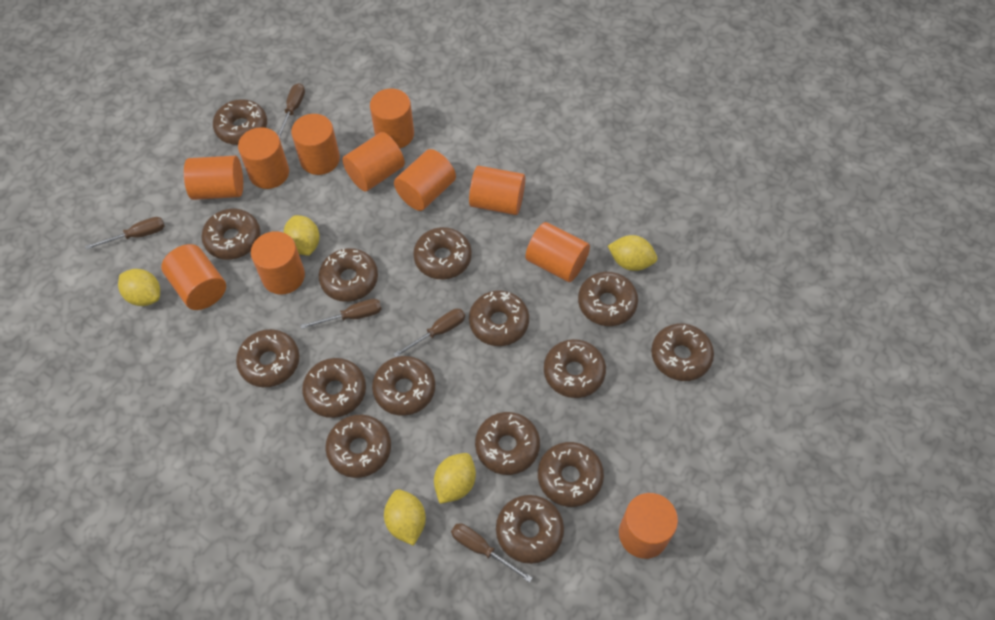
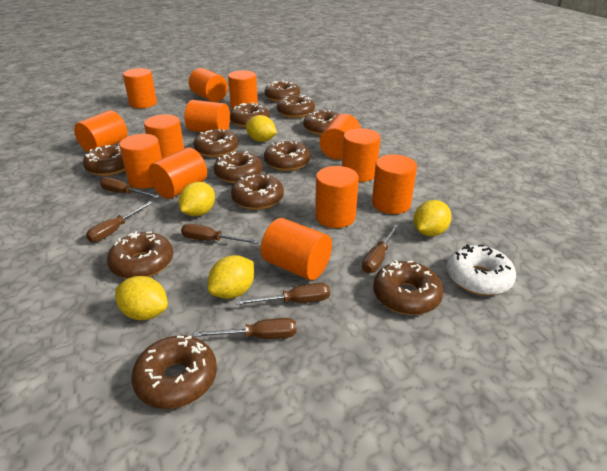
brown donut: [201,209,261,260] [213,99,267,145] [236,329,299,387] [302,358,366,418] [318,248,378,302] [325,415,391,478] [372,356,435,416] [413,227,472,279] [469,291,529,346] [475,412,540,475] [496,495,564,564] [538,442,604,507] [544,339,606,398] [578,272,638,326] [651,323,714,381] = 15 -> [83,145,125,176] [107,231,173,279] [131,335,217,409] [194,129,239,157] [214,151,263,183] [230,103,270,128] [231,174,284,210] [264,141,310,171] [265,80,300,102] [277,94,315,118] [304,110,339,135] [373,260,444,315] = 12
brown screwdriver: [85,217,164,250] [278,83,305,139] [300,299,381,329] [393,308,465,357] [451,523,532,583] = 5 -> [86,201,153,242] [100,177,160,198] [181,224,259,244] [193,318,297,339] [236,283,330,305] [362,224,399,273] = 6
orange cylinder: [161,244,226,310] [184,156,243,200] [238,127,289,189] [251,231,305,294] [291,114,340,175] [342,132,405,192] [370,89,414,148] [394,149,456,211] [469,166,525,215] [525,222,590,282] [619,493,678,559] = 11 -> [74,110,128,152] [119,134,162,189] [123,68,157,108] [144,114,184,159] [148,147,207,199] [184,100,230,132] [189,68,228,102] [228,70,258,109] [261,218,332,280] [315,166,359,228] [320,114,361,159] [342,128,381,182] [372,154,417,214] = 13
white donut: none = 0 -> [447,244,516,295] = 1

